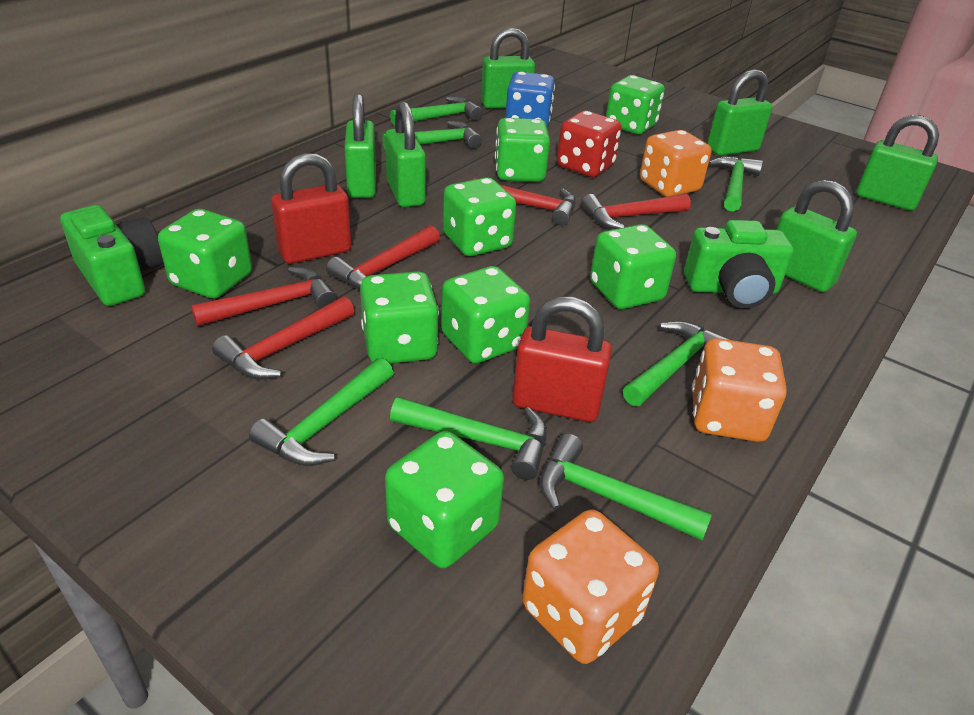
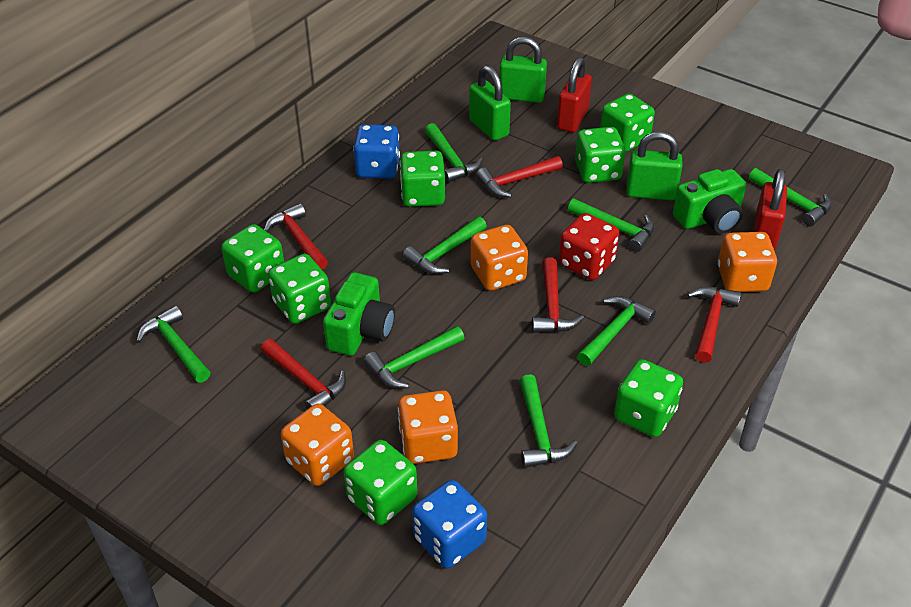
blue dice: [505,72,555,127] = 1 -> [353,124,400,179] [412,480,487,568] = 2
green dice: [158,209,252,299] [360,271,439,364] [385,431,504,568] [441,266,530,363] [443,177,516,256] [495,118,550,182] [590,224,676,309] [606,75,665,134] = 8 -> [221,224,284,293] [268,254,331,324] [343,440,417,525] [400,151,445,207] [575,127,626,183] [600,94,655,152] [614,359,683,437] = 7
green hammer: [249,358,394,466] [382,121,482,150] [390,96,483,126] [390,397,547,480] [539,434,712,540] [623,321,731,406] [709,156,763,212] = 7 -> [136,306,211,382] [364,326,464,388] [403,216,487,274] [425,123,483,183] [519,374,577,468] [568,199,654,252] [577,296,656,366] [749,168,832,226] = 8
green padlock: [344,93,376,198] [385,101,426,207] [481,27,535,109] [707,69,772,156] [776,180,857,292] [856,115,939,211] = 6 -> [469,65,511,141] [499,37,547,103] [626,131,682,201] = 3
orange dice: [522,509,659,664] [640,130,711,197] [692,338,787,442] = 3 -> [281,404,354,486] [398,390,458,464] [471,225,528,291] [718,232,777,292] = 4

